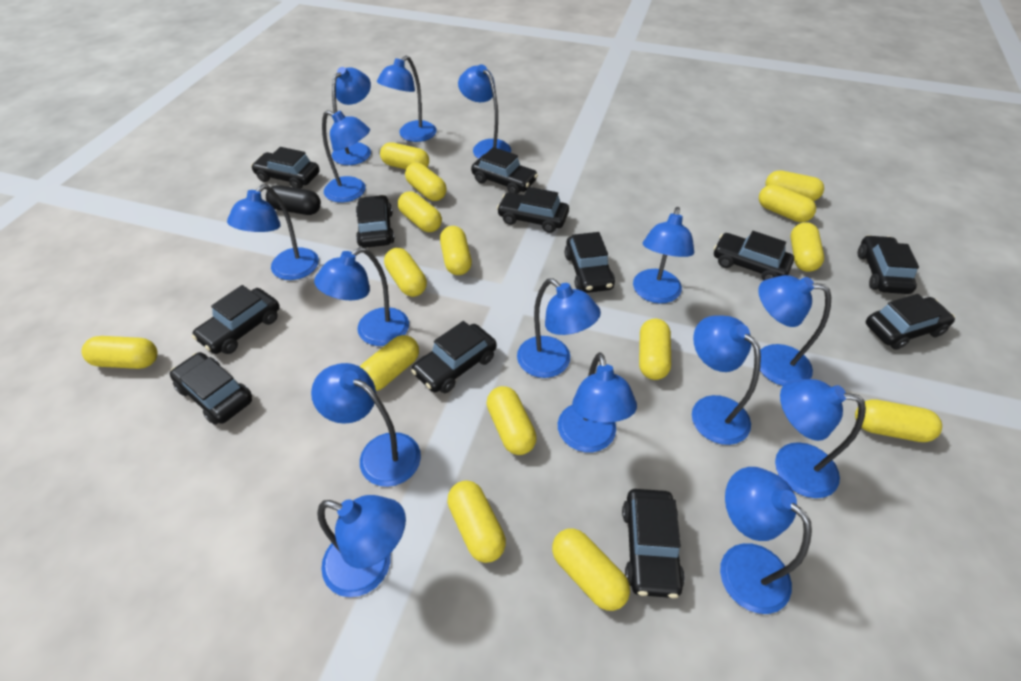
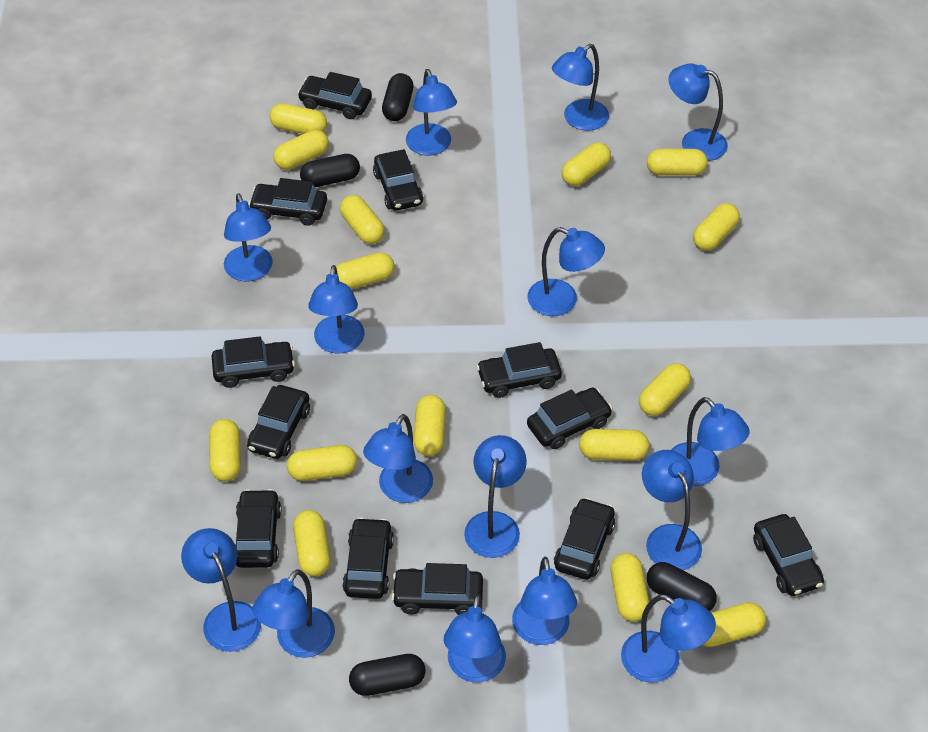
black capsule: [266,185,321,215] = 1 -> [300,154,360,187] [349,654,426,696] [382,73,414,121] [647,562,717,611] = 4

